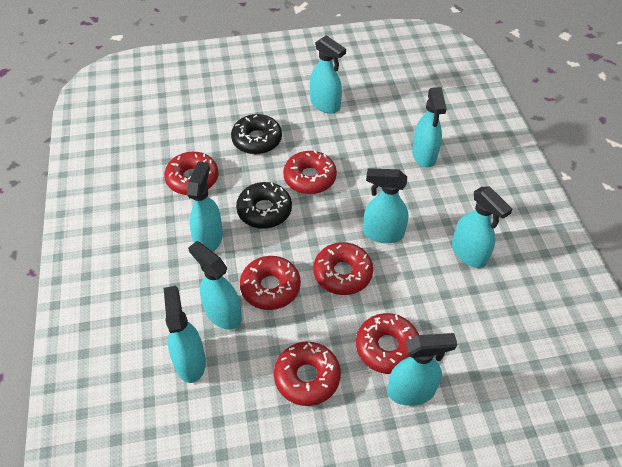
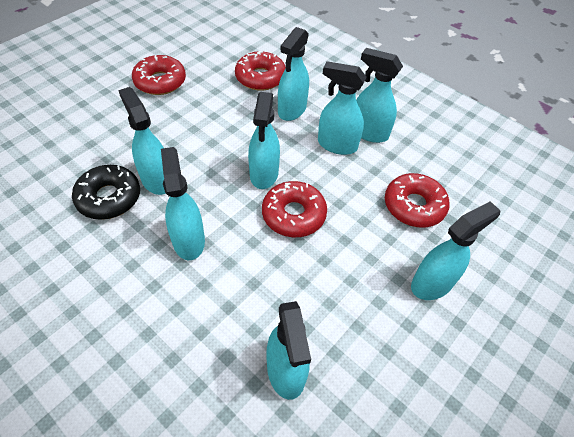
black donut: [231,114,282,154] [236,182,292,229] = 2 -> [72,165,140,220] = 1
red donut: [164,152,218,195] [240,256,301,310] [274,342,341,406] [283,150,337,194] [313,242,373,295] [356,313,419,374] = 6 -> [132,55,186,95] [235,51,286,91] [262,181,327,237] [385,173,450,227] = 4

